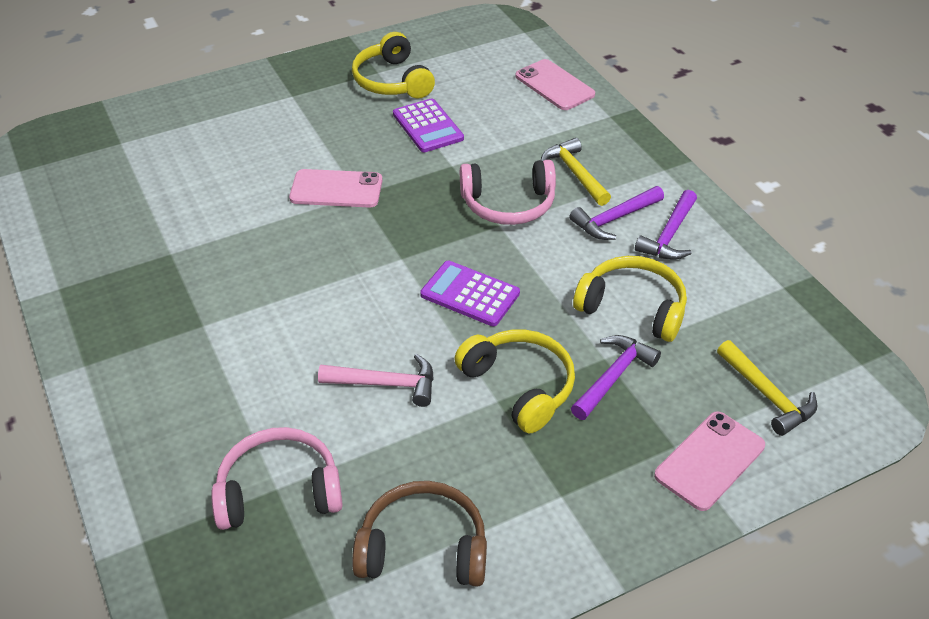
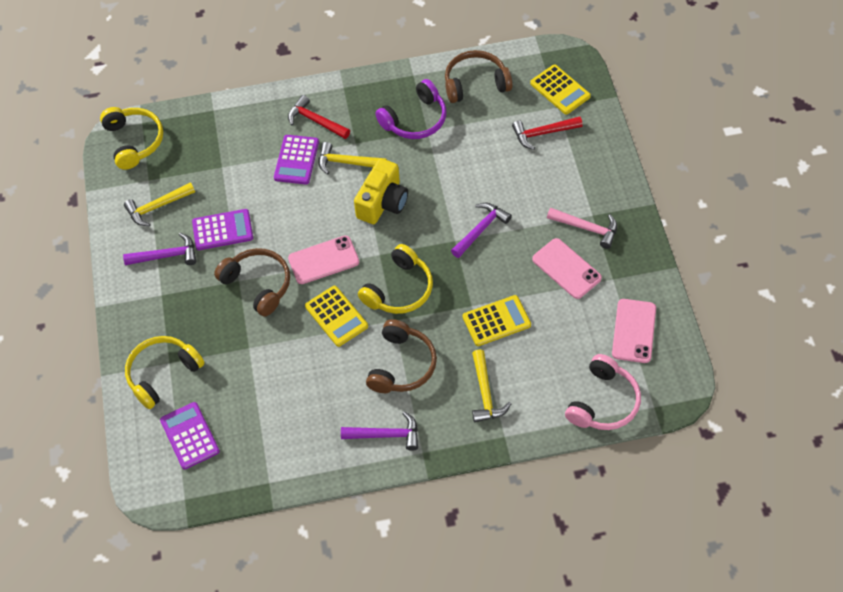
brown headphones: [352,481,487,587] = 1 -> [214,248,290,316] [366,319,437,393] [445,50,512,103] = 3
pink headphones: [211,427,343,530] [460,160,556,225] = 2 -> [565,354,641,430] = 1
purple calculator: [393,98,464,152] [420,261,520,326] = 2 -> [160,402,220,469] [192,209,253,250] [274,135,319,184] = 3
purple headphones: none = 0 -> [375,79,446,139] = 1
red hammer: none = 0 -> [288,95,350,139] [512,116,583,150] = 2
yellow calculator: none = 0 -> [305,286,368,347] [463,295,531,346] [530,64,591,114] = 3
yellow camera: none = 0 -> [354,158,408,224] = 1
yellow hammer: [541,138,611,206] [717,340,817,436] = 2 -> [124,182,195,226] [319,142,387,175] [472,350,511,422] = 3

